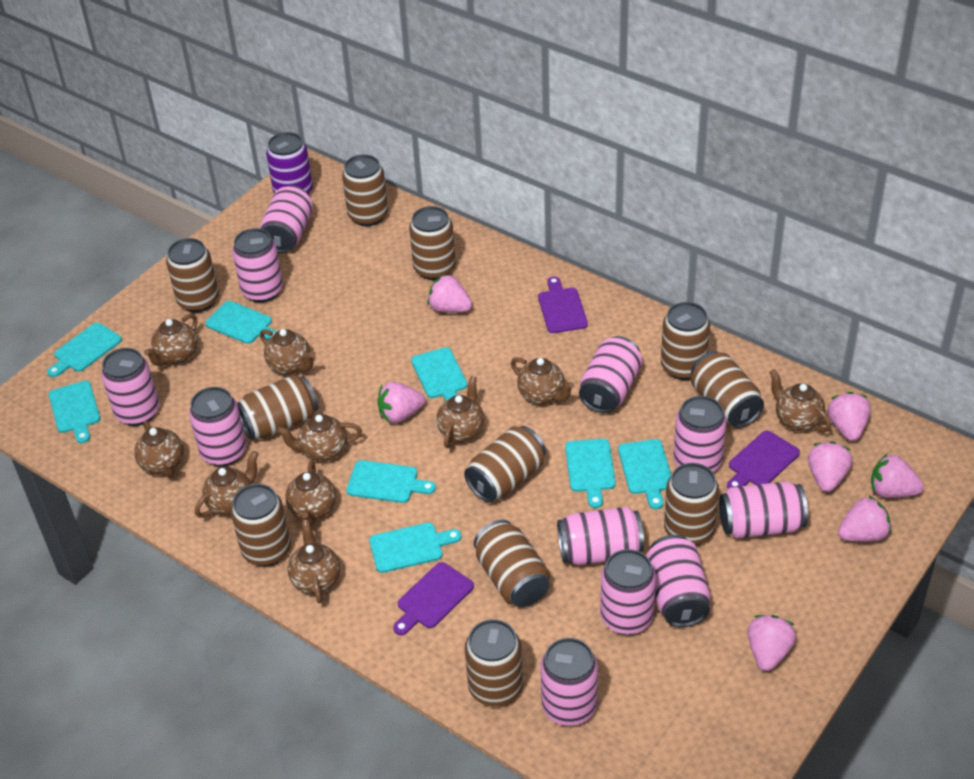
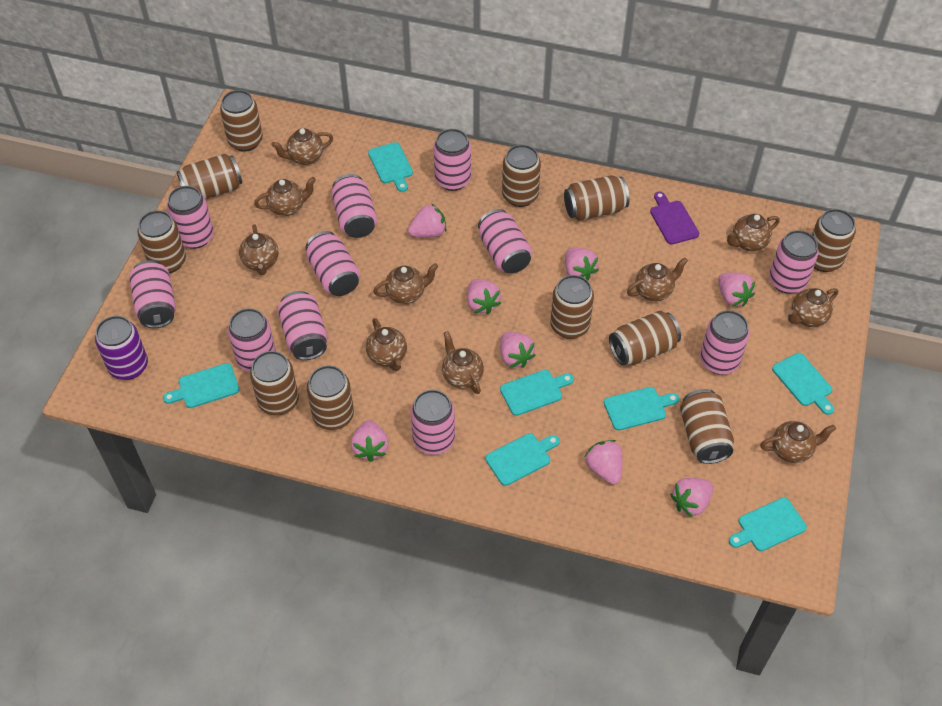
pink strawberry: [377,382,425,423] [427,274,472,313] [747,615,796,671] [808,441,852,492] [828,392,871,441] [838,496,891,542] [871,453,924,498] = 7 -> [351,420,389,462] [408,204,447,238] [467,279,501,315] [500,332,536,368] [565,248,599,280] [584,440,623,484] [670,478,713,518] [718,273,755,306] = 8
purple cutting board: [393,562,474,635] [538,276,588,333] [727,431,800,489] = 3 -> [650,191,699,245] = 1
turquoise cutting board: [47,323,122,377] [49,381,100,443] [205,301,277,344] [346,460,436,503] [369,523,461,573] [411,347,468,401] [565,439,616,508] [618,439,672,509] = 8 -> [163,363,239,408] [368,142,413,192] [485,433,560,486] [500,370,574,416] [604,387,679,431] [729,497,807,551] [772,353,834,415] = 7

